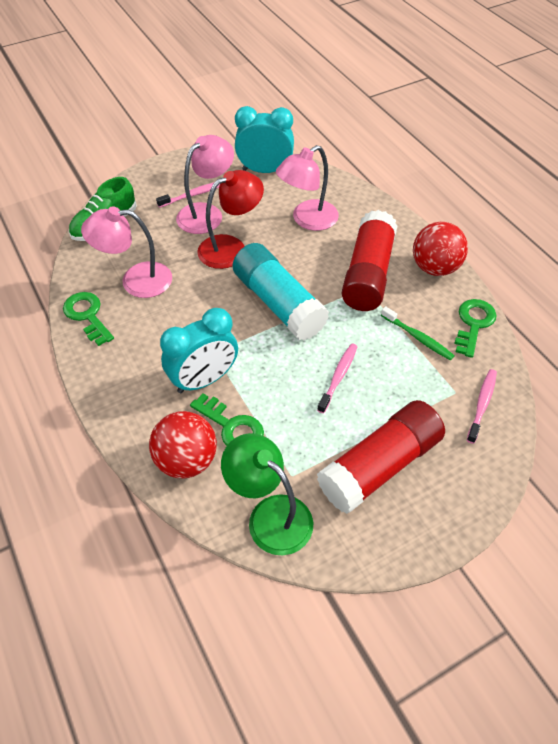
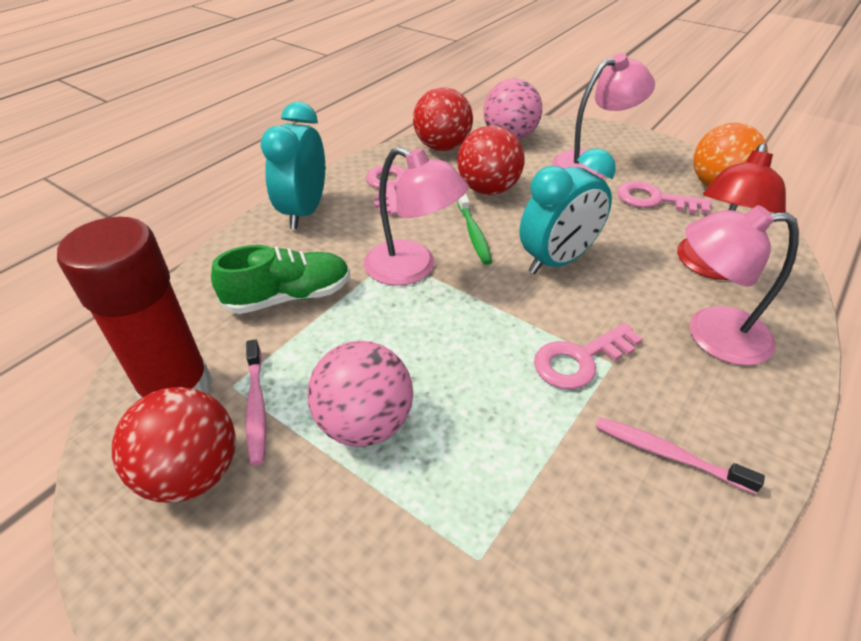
green key: [63,292,114,346] [190,393,264,446] [454,299,497,358] = 3 -> none = 0
green lamp: [221,433,313,555] = 1 -> none = 0
orange ball: none = 0 -> [693,123,768,187] = 1
pink ball: none = 0 -> [307,341,413,447] [483,78,542,140] = 2
pink key: none = 0 -> [366,165,406,215] [534,323,643,389] [617,181,712,214] = 3
pink toothbrush: [156,183,220,208] [317,344,358,413] [467,369,497,444] = 3 -> [246,339,266,465] [596,417,765,494] = 2
red ball: [149,411,217,479] [413,222,468,276] = 2 -> [112,387,236,503] [413,87,473,151] [457,126,525,195] = 3
red glue stick: [317,400,445,514] [342,210,397,311] = 2 -> [57,217,212,399] = 1
turquoise glue stick: [233,243,329,340] = 1 -> none = 0

